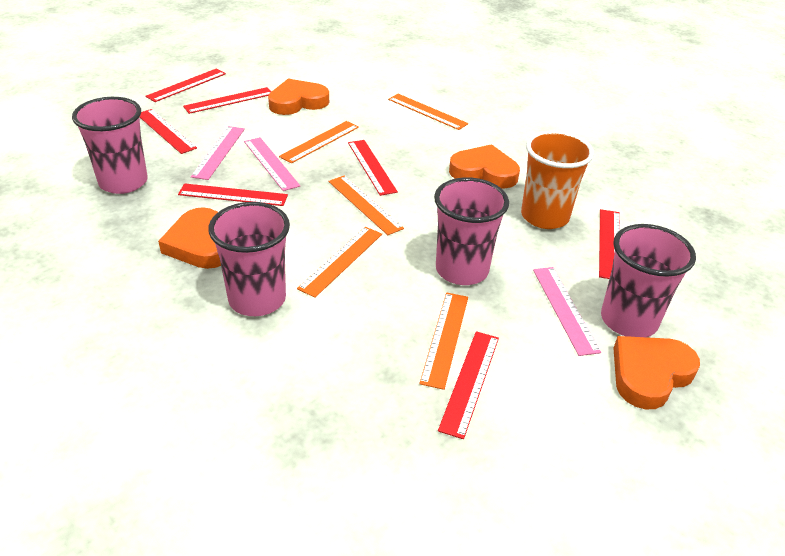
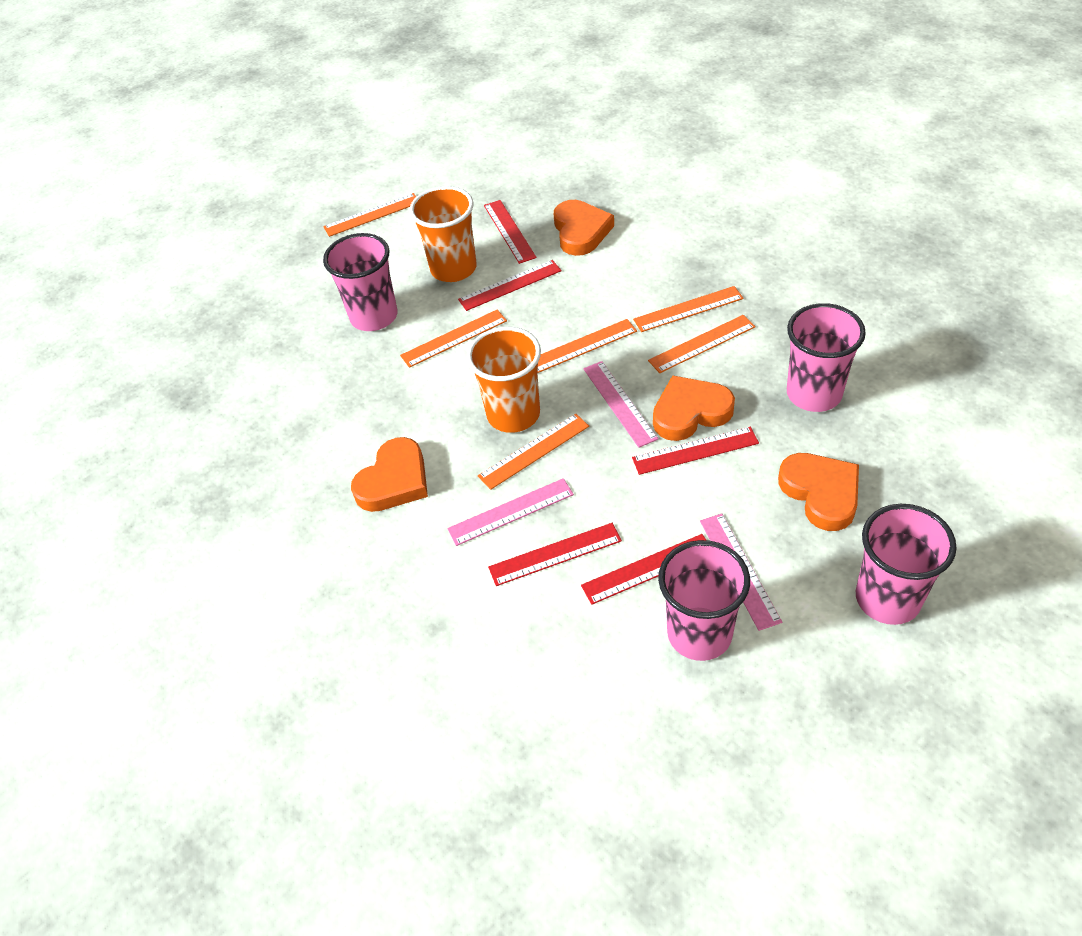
orange cup: [521,131,594,229] = 1 -> [409,186,477,282] [467,327,541,433] = 2
orange ruler: [279,121,359,164] [297,227,382,298] [328,176,404,235] [388,94,468,130] [419,293,468,390] = 5 -> [323,193,416,237] [400,309,507,368] [478,413,589,490] [538,319,637,373] [633,286,744,332] [648,315,756,373] = 6
red ruler: [140,109,197,154] [145,69,226,102] [178,183,288,206] [183,87,271,114] [348,140,398,196] [438,331,499,439] [599,209,620,279] = 7 -> [458,260,562,311] [484,200,537,264] [488,523,622,586] [581,534,706,605] [632,427,759,475] = 5

